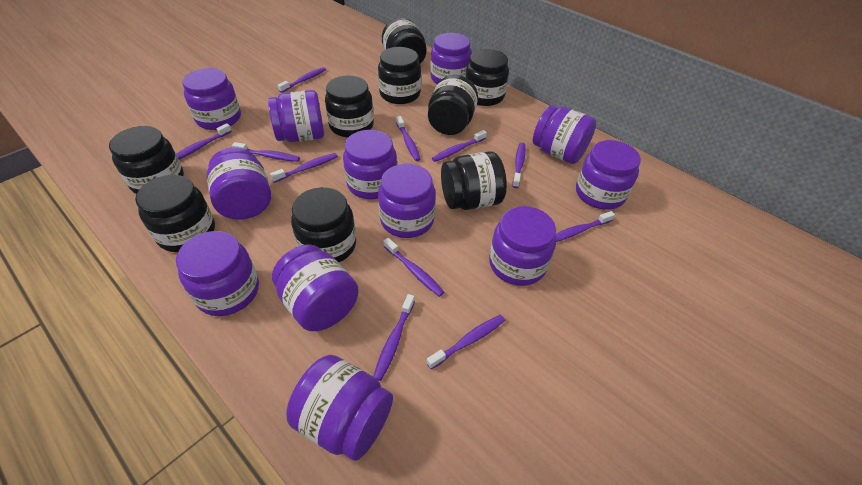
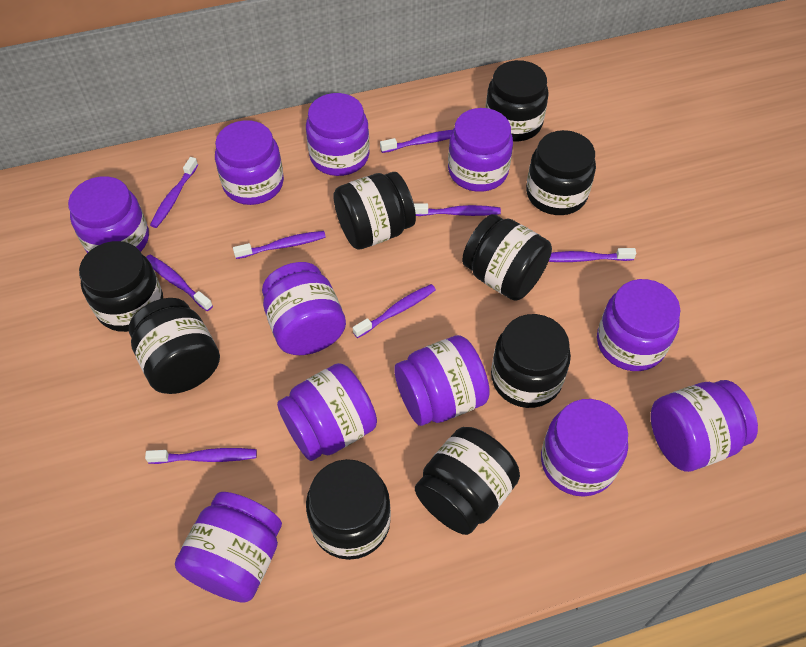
purple jar: [176,231,259,316] [182,68,241,130] [206,147,271,220] [268,90,324,142] [272,244,359,331] [286,355,393,461] [343,130,397,199] [378,164,436,238] [430,33,472,84] [489,206,556,286] [533,105,596,164] [576,140,641,209] = 12 -> [68,176,149,253] [175,492,282,603] [215,120,284,205] [262,262,346,355] [277,363,377,461] [306,93,370,176] [394,335,490,426] [448,108,513,192] [541,399,628,497] [597,279,681,371] [651,380,758,472] = 11
purple toothbrush: [176,123,232,160] [232,142,300,162] [270,153,338,183] [278,67,326,93] [373,294,415,381] [384,238,444,297] [396,116,421,161] [426,315,505,369] [432,130,487,162] [512,143,526,188] [555,211,615,242] = 11 -> [145,448,257,464] [146,255,213,311] [150,157,198,228] [233,231,326,259] [353,284,436,338] [380,130,452,153] [414,203,501,216] [549,248,636,262] = 8

